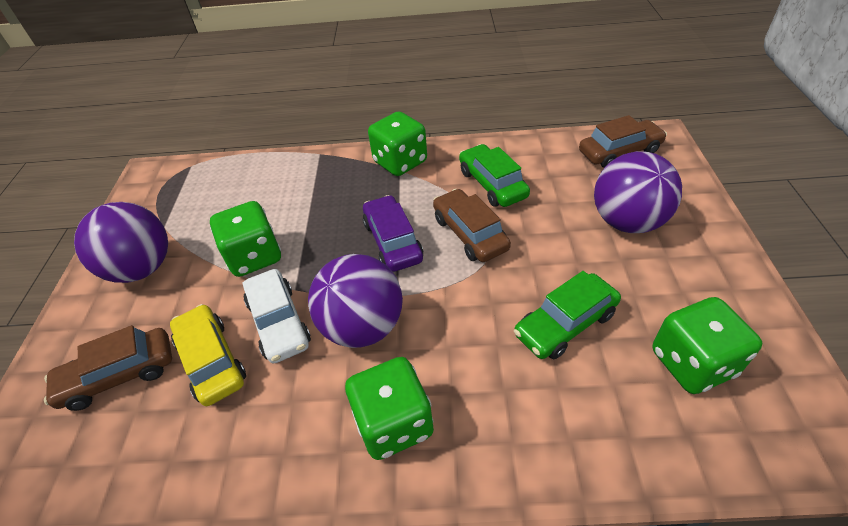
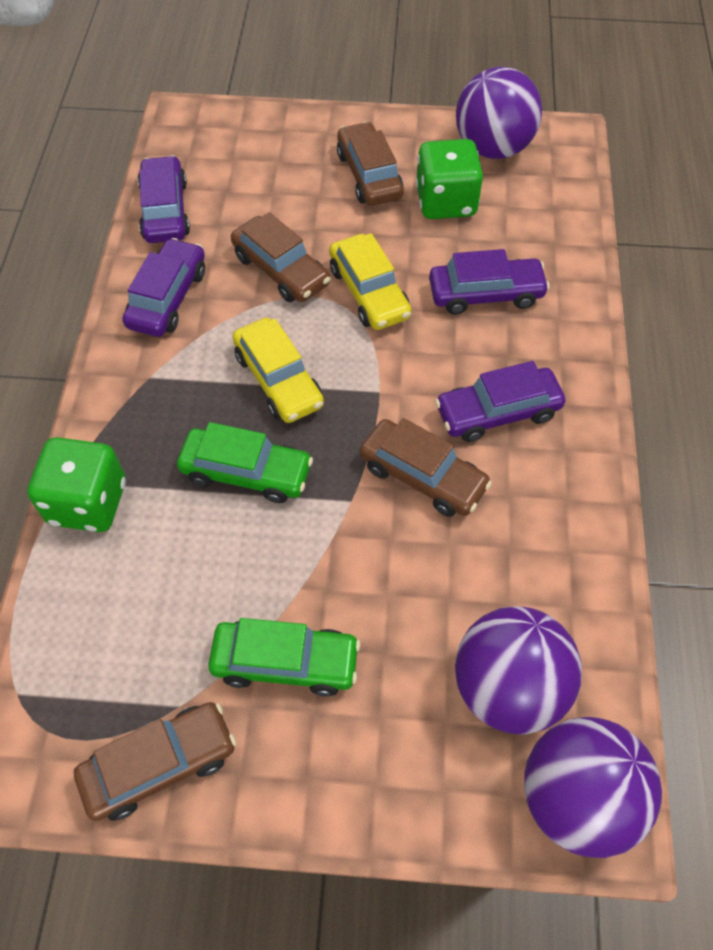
brown car: [44,325,172,411] [433,189,511,262] [579,115,667,168] = 3 -> [74,702,236,821] [231,212,331,302] [337,122,404,206] [360,418,492,517] = 4
green dice: [210,201,281,277] [345,357,434,460] [368,111,427,176] [653,297,762,394] = 4 -> [27,437,126,532] [416,139,483,219] = 2
purple car: [363,195,423,272] = 1 -> [122,238,205,337] [138,155,190,243] [429,249,550,314] [435,361,565,442] = 4
white car: [242,269,311,363] = 1 -> none = 0
yellow car: [170,304,246,406] = 1 -> [232,318,324,423] [329,233,412,330] = 2

